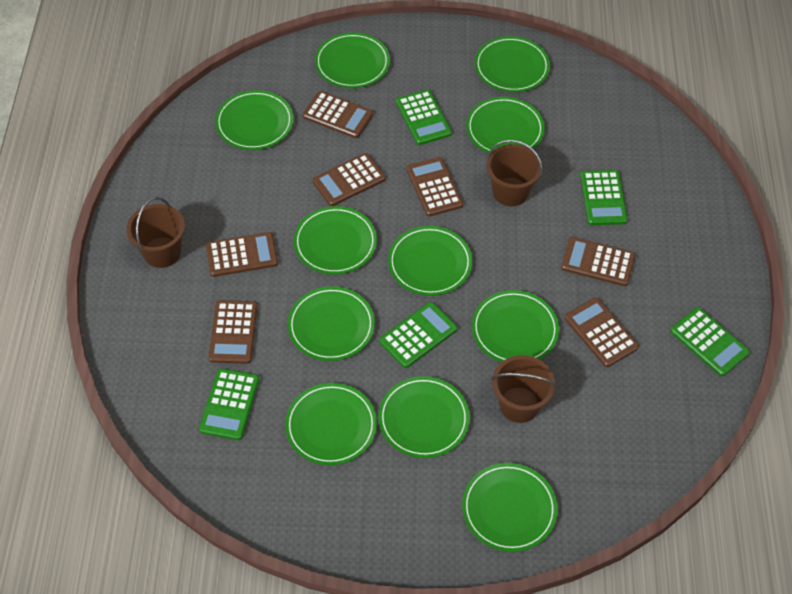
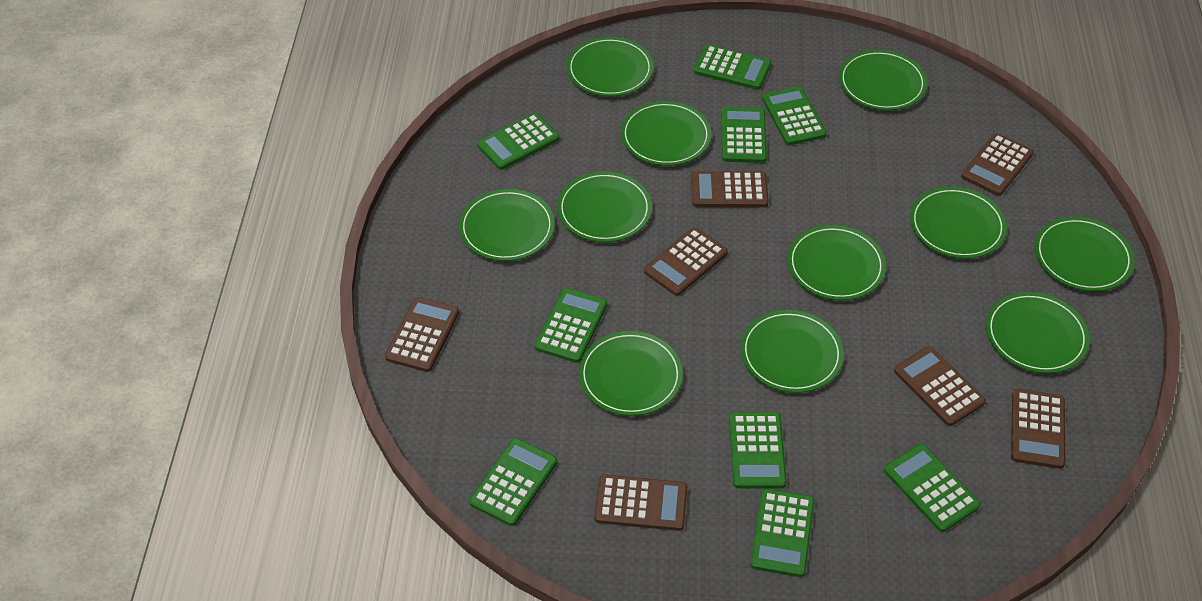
brown bucket: [126,197,185,268] [486,139,543,206] [491,355,556,423] = 3 -> none = 0
green calculator: [199,368,260,440] [379,302,457,368] [396,89,452,145] [580,170,628,225] [670,307,750,376] = 5 -> [469,438,557,526] [477,113,559,170] [535,288,607,363] [694,45,771,90] [722,107,767,163] [729,412,787,488] [750,489,814,577] [762,87,827,145] [884,444,980,532] = 9

